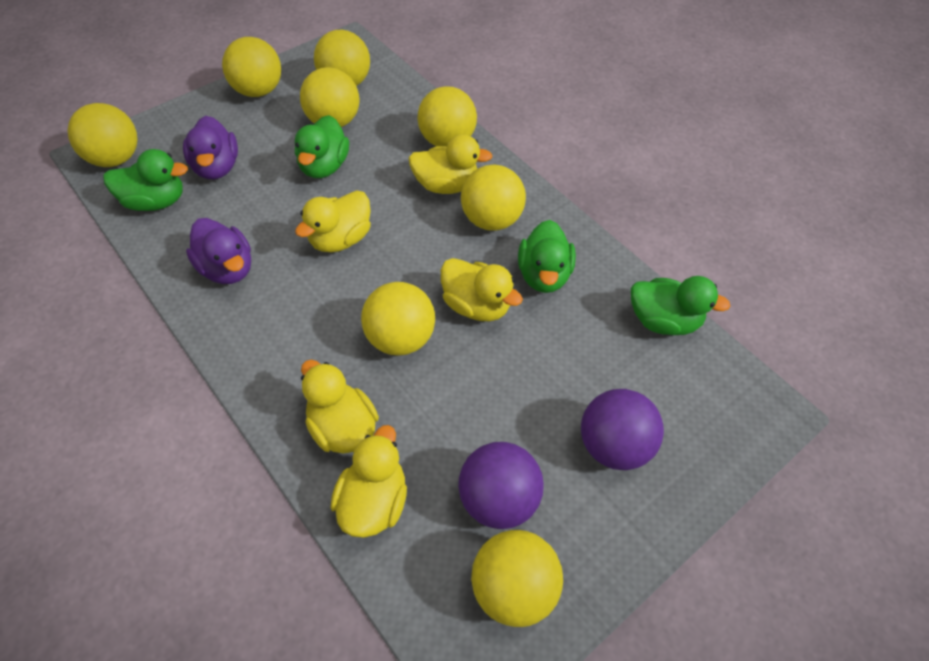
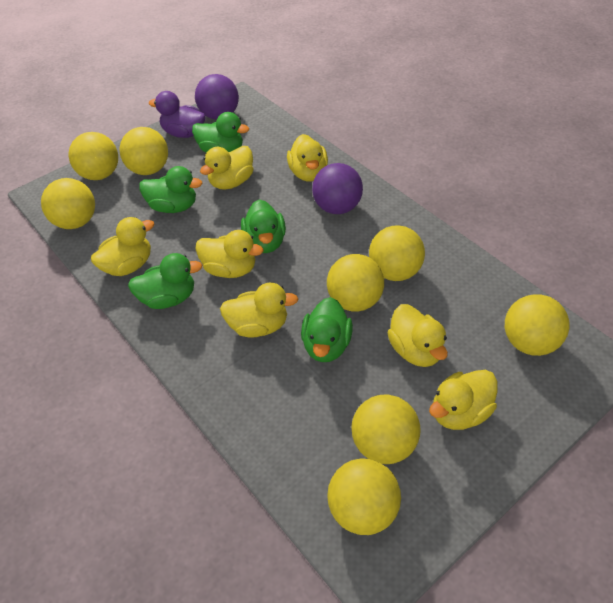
green duck: [103,149,188,211] [295,115,349,178] [518,220,576,293] [631,276,730,335] = 4 -> [128,253,202,309] [139,166,203,213] [192,112,249,153] [241,200,286,253] [301,297,353,362] = 5
purple duck: [183,116,238,179] [186,218,251,284] = 2 -> [149,91,206,138] = 1
yellow duck: [295,190,371,252] [301,360,379,454] [330,425,407,538] [408,134,492,194] [441,258,523,321] = 5 -> [91,217,154,276] [195,230,263,278] [200,146,253,190] [220,282,298,338] [287,134,328,182] [387,304,448,367] [429,370,497,430] = 7

